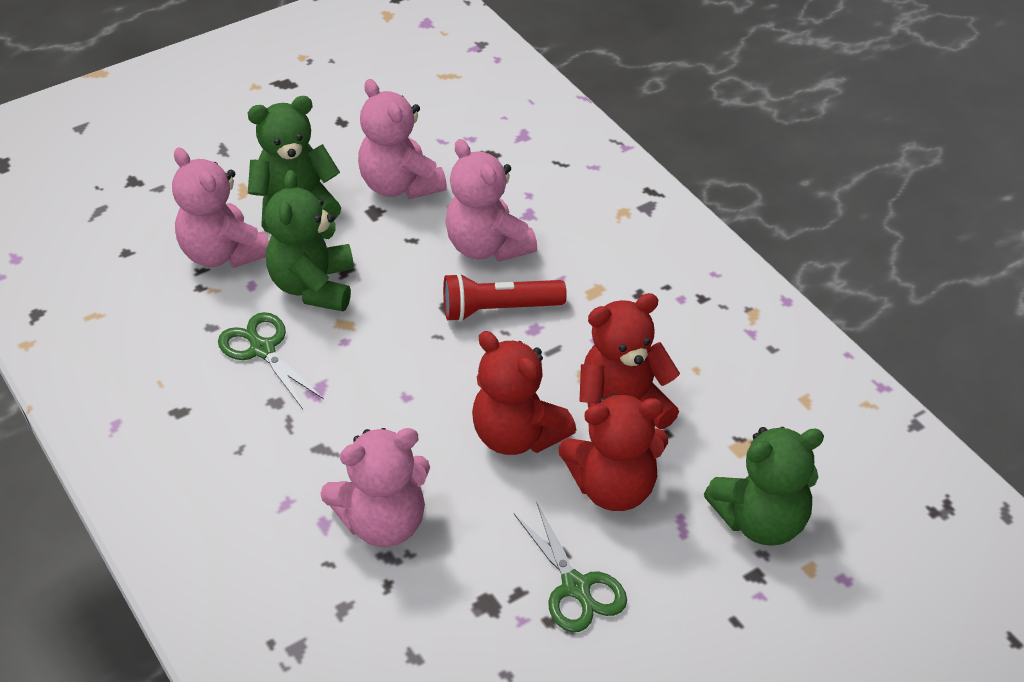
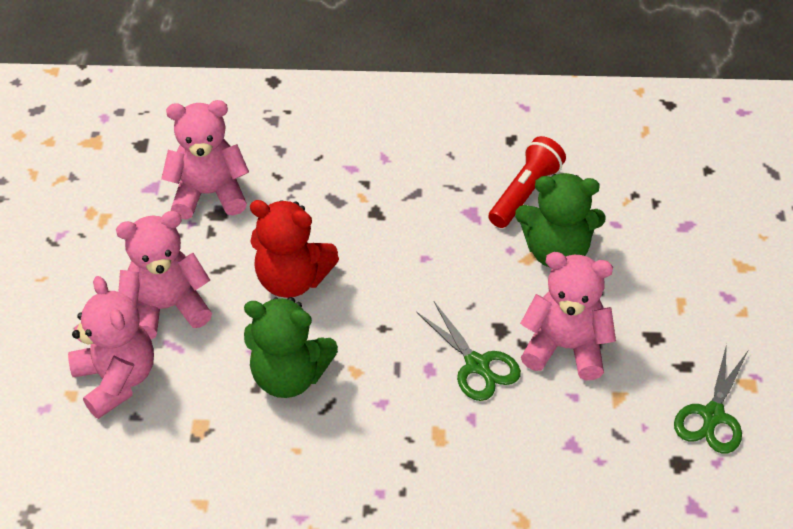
green teddy bear: [248,96,341,233] [265,170,354,311] [704,427,824,546] = 3 -> [244,297,338,398] [515,173,606,267] = 2
red teddy bear: [472,331,576,455] [559,394,668,511] [579,293,680,429] = 3 -> [250,200,339,298] = 1

